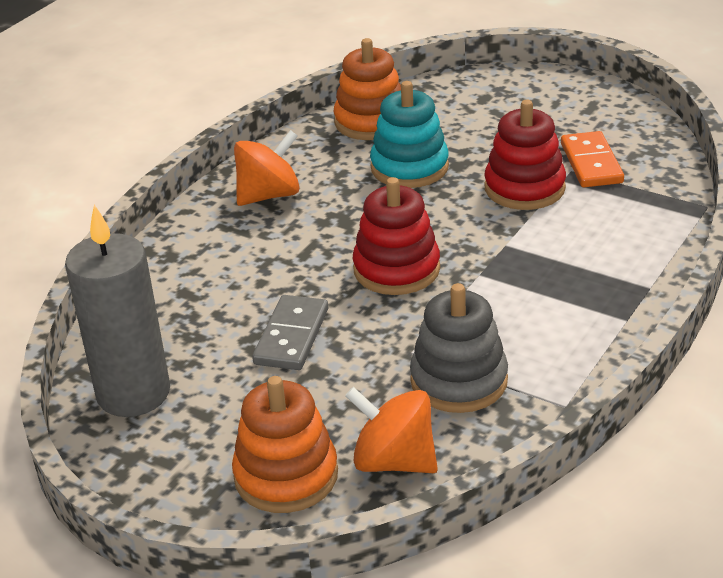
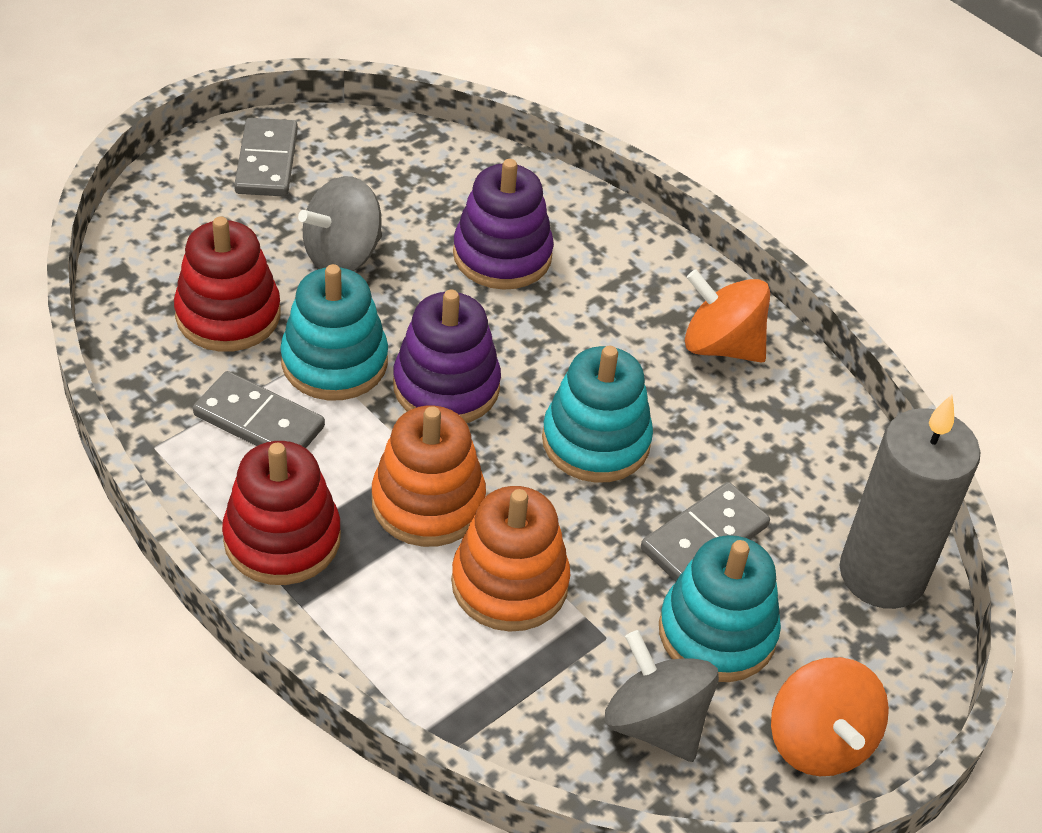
grey domino: [252,295,328,370] = 1 -> [193,371,325,448] [234,118,298,196] [641,482,770,581] = 3
grey spinning top: none = 0 -> [298,176,382,271] [605,630,719,762] = 2
grey stacking toy: [410,283,508,413] = 1 -> none = 0
orange domino: [561,131,624,187] = 1 -> none = 0
purple stacking toy: none = 0 -> [393,290,501,423] [453,159,554,290] = 2
turquoise stacking toy: [370,81,449,188] = 1 -> [280,264,388,400] [542,346,653,483] [659,535,781,682] = 3

